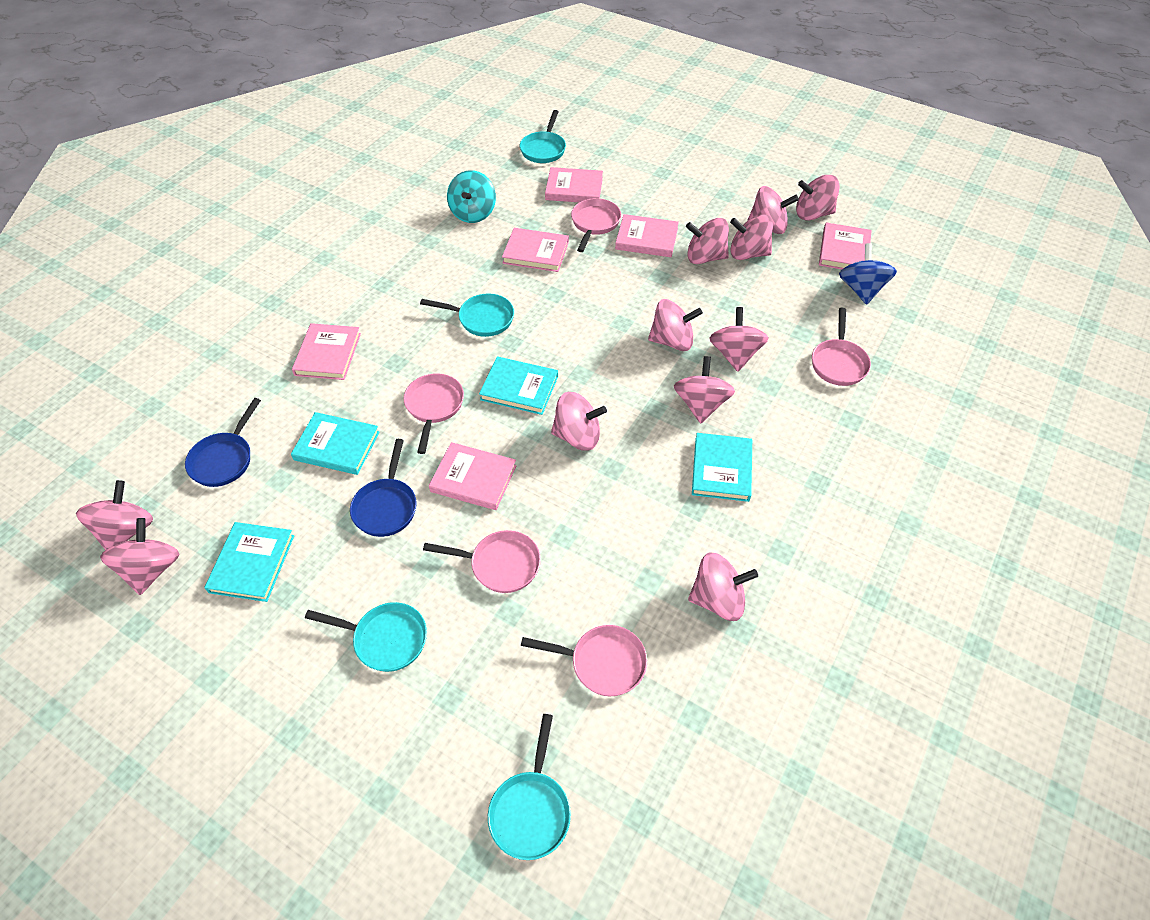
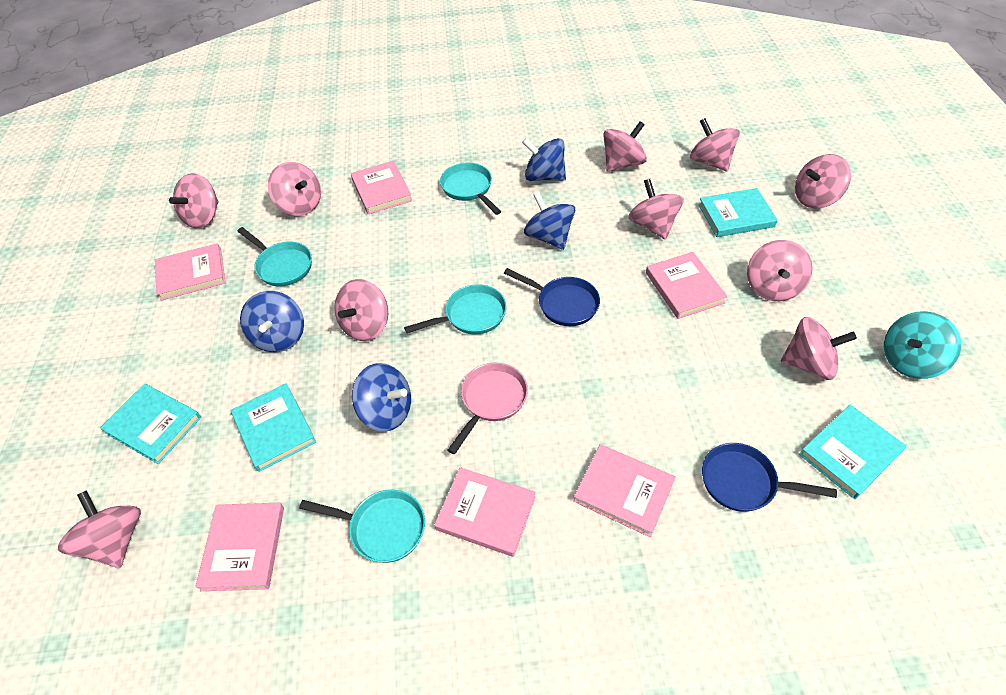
blue spinning top: [839,243,897,305] = 1 -> [240,291,304,352] [352,363,411,432] [522,138,566,181] [524,192,575,250] = 4
pink pan: [403,373,464,454] [423,530,541,593] [521,625,647,696] [571,198,621,252] [812,308,871,386] = 5 -> [448,363,528,454] = 1
pink spinning top: [76,480,153,550] [100,518,179,595] [551,392,607,451] [648,299,703,351] [674,356,735,424] [686,218,729,264] [688,552,758,621] [709,307,769,372] [730,214,773,260] [747,186,799,234] [796,175,840,220] = 11 -> [58,490,141,568] [169,173,218,228] [268,162,321,216] [334,279,388,341] [603,121,647,172] [628,179,684,240] [690,118,740,172] [747,240,813,301] [781,317,857,380] [795,154,851,208] = 10

